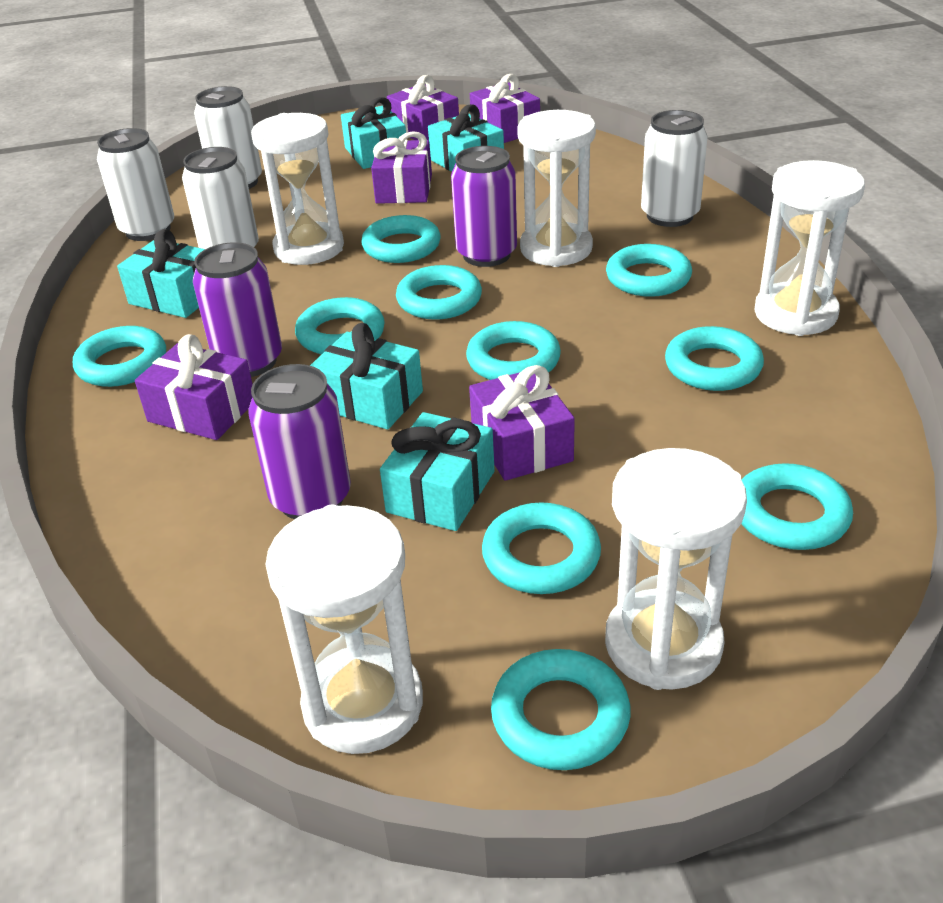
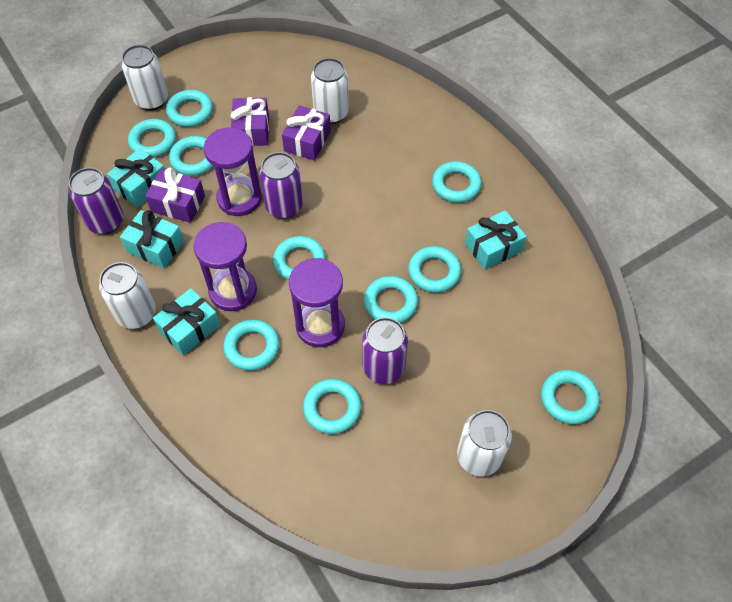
purple gift: [135,334,253,440] [371,131,432,204] [387,75,459,140] [469,365,575,481] [470,74,540,143] = 5 -> [145,168,205,223] [231,97,269,146] [282,105,331,161] = 3
purple hourglass: none = 0 -> [193,222,257,311] [204,127,262,216] [289,258,345,347] = 3
turquoise gift: [117,229,205,318] [310,323,423,430] [341,97,407,169] [380,412,495,531] [428,104,504,172] = 5 -> [107,148,165,208] [120,210,184,268] [153,288,220,356] [465,210,527,270] = 4
white hourglass: [251,113,344,265] [265,505,423,754] [517,110,596,267] [605,448,747,690] [754,160,865,336] = 5 -> none = 0

